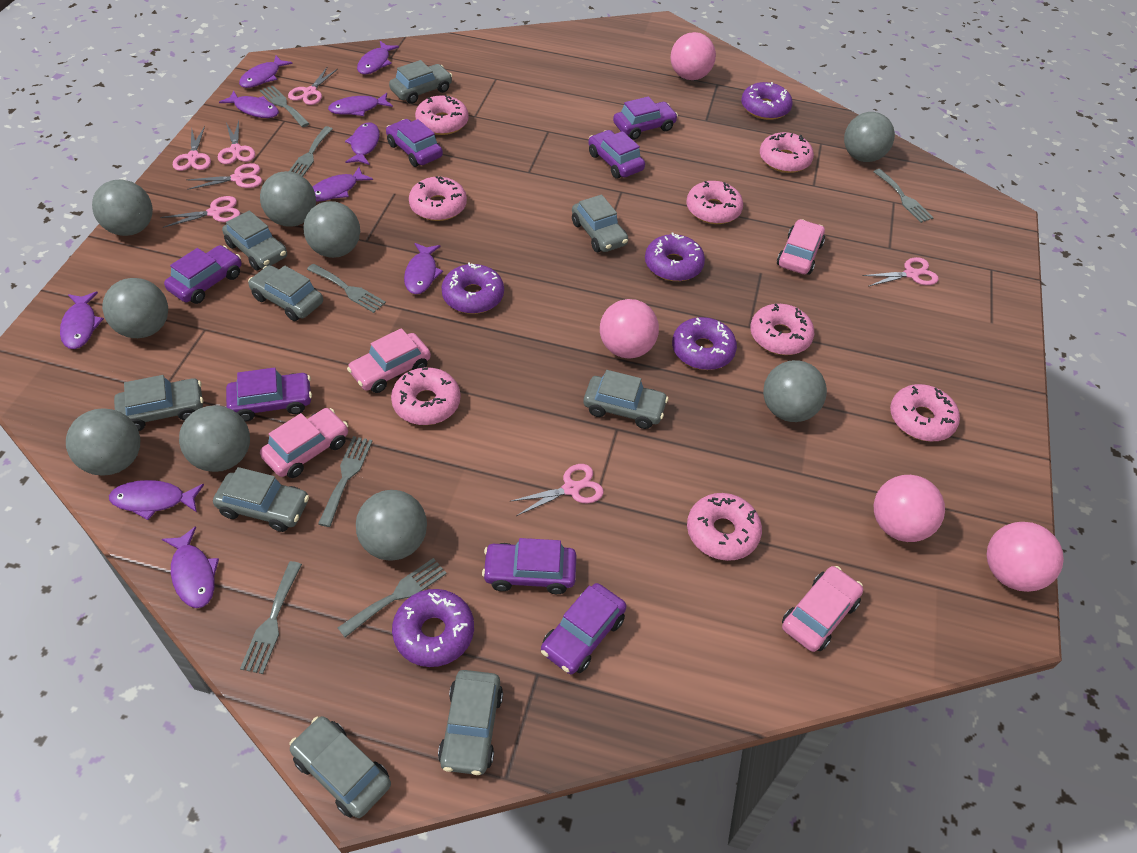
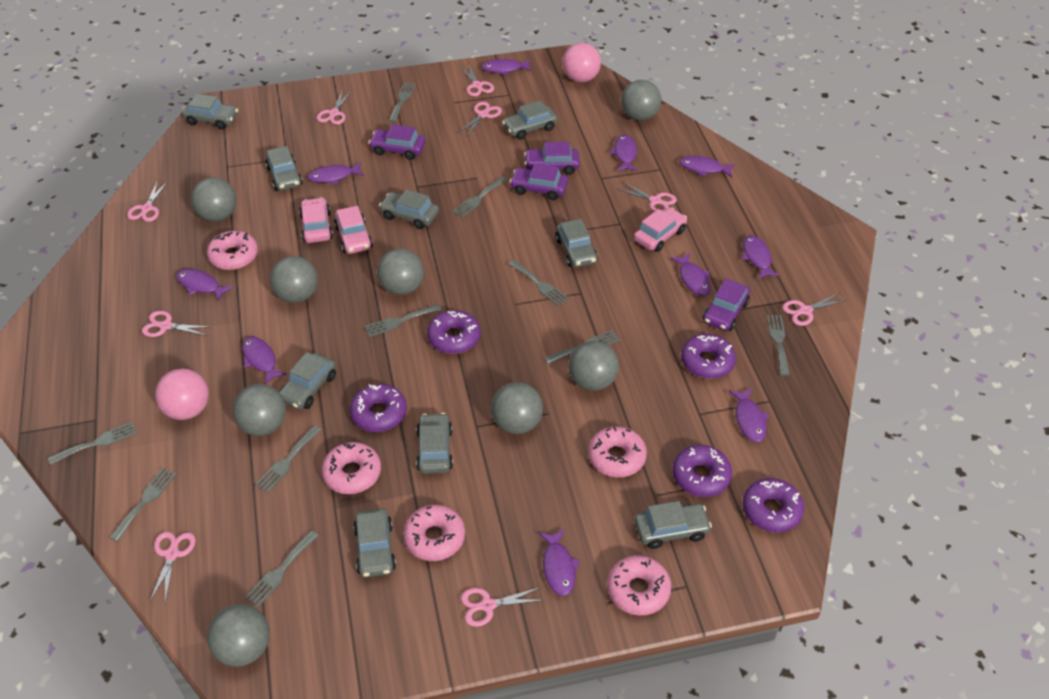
grey ball: [66,408,140,476] [92,179,153,236] [102,278,168,338] [179,405,250,472] [260,171,316,227] [303,201,360,258] [356,490,427,560] [763,360,827,422] [844,112,895,162] = 9 -> [191,178,237,222] [207,604,270,667] [233,384,286,436] [270,256,318,303] [377,249,424,295] [491,382,543,434] [569,341,619,391] [621,80,661,121] = 8
grey fork: [240,561,302,674] [260,85,310,127] [289,126,333,177] [307,264,386,313] [318,436,372,527] [338,558,447,638] [873,169,934,223] = 7 -> [48,422,137,465] [110,468,176,542] [245,530,319,607] [255,425,321,493] [364,304,441,337] [389,82,416,122] [452,176,507,218] [508,260,569,306] [544,330,620,365] [767,315,790,376] = 10
pink ball: [600,299,659,358] [671,32,716,80] [874,475,945,542] [987,522,1064,592] = 4 -> [155,369,209,420] [562,43,601,82] = 2
pink car: [260,408,348,478] [347,328,431,393] [777,219,825,275] [782,566,863,652] = 4 -> [299,197,333,243] [334,206,373,254] [634,207,687,252] = 3
pink donut: [391,367,460,425] [409,176,467,221] [415,95,469,135] [686,181,743,224] [687,493,762,561] [750,304,814,355] [760,132,814,173] [890,384,960,442] = 8 -> [207,231,258,270] [322,442,381,494] [403,505,465,561] [588,426,647,477] [607,555,672,615] = 5
pink scissors: [160,196,240,228] [173,126,211,171] [187,163,262,190] [218,120,255,164] [288,67,338,105] [510,464,604,516] [862,257,939,286] = 7 -> [127,180,168,222] [142,311,210,337] [150,532,196,603] [317,91,352,125] [458,102,502,136] [459,65,494,97] [461,587,545,627] [617,182,677,212] [782,293,847,326] = 9
purple car: [164,245,241,304] [226,367,312,422] [386,119,443,167] [482,538,576,594] [541,583,627,674] [588,130,645,178] [613,96,678,140] = 7 -> [369,124,425,160] [510,163,568,200] [524,142,580,175] [703,278,750,331] = 4

